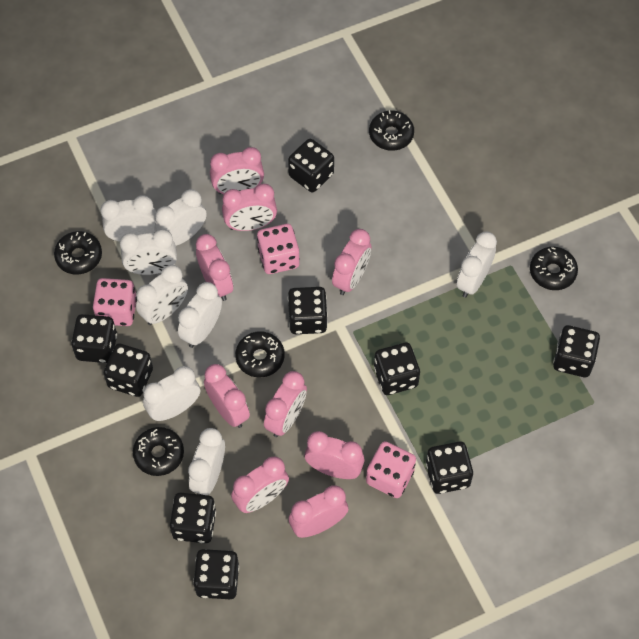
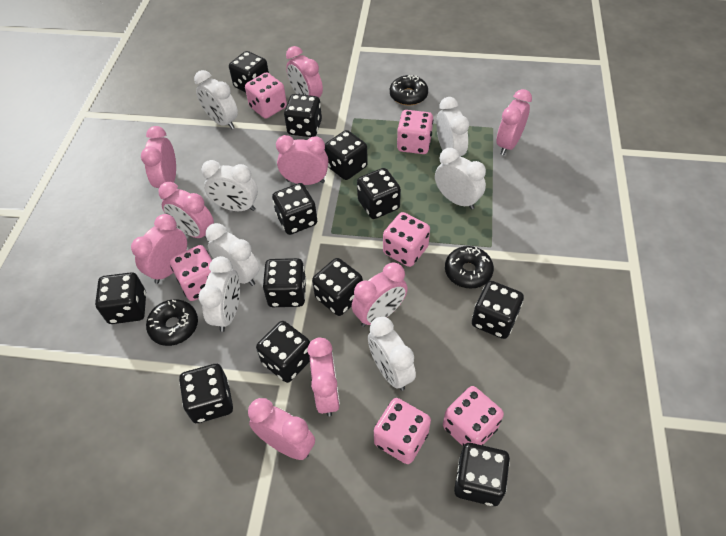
black dice: [71,314,117,363] [104,344,153,397] [170,493,216,543] [193,549,239,599] [288,139,334,192] [288,287,328,334] [374,342,420,395] [426,441,473,494] [553,325,600,377] = 9 -> [95,272,146,324] [179,364,233,423] [229,51,269,92] [256,321,310,383] [263,258,306,307] [272,183,317,235] [284,94,322,137] [312,258,363,316] [325,130,368,180] [357,168,401,219] [454,443,510,506] [472,281,524,339] = 12
black donut: [54,231,102,274] [133,427,184,476] [235,331,285,377] [369,110,414,151] [530,247,578,290] = 5 -> [146,299,198,346] [390,75,428,106] [445,246,494,289] = 3
pink dice: [93,278,137,326] [257,224,300,274] [366,441,416,498] = 3 -> [170,245,212,301] [245,72,287,119] [374,398,431,464] [383,212,430,267] [397,110,433,154] [443,386,504,447] = 6
white clock: [101,196,156,242] [120,229,177,275] [136,265,188,325] [143,366,200,421] [154,189,207,246] [178,282,222,348] [188,428,225,495] [457,232,497,298] = 8 -> [194,70,238,129] [199,256,240,332] [201,160,258,211] [206,223,260,286] [368,317,416,391] [435,148,486,210] [436,97,469,156] = 7

